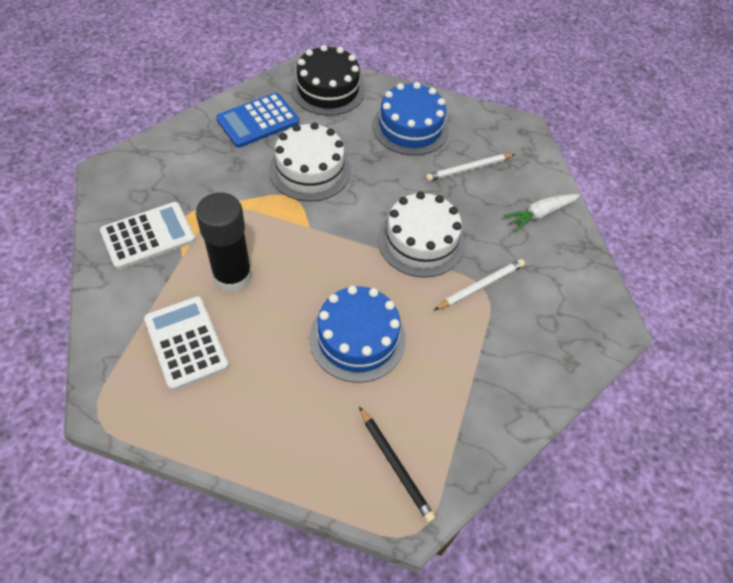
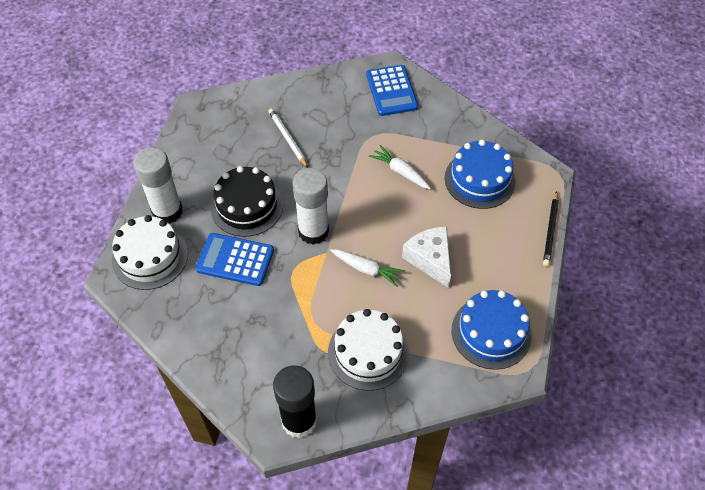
blue calculator: [216,93,299,148] = 1 -> [195,233,274,286] [366,65,418,116] = 2
white calculator: [100,202,196,270] [144,296,229,391] = 2 -> none = 0
white carrot: [504,194,580,232] = 1 -> [330,249,405,287] [369,145,431,189] = 2
white cheese: none = 0 -> [402,227,451,288] = 1
white glue stick: none = 0 -> [133,147,183,224] [292,168,329,245] = 2
white pencil: [426,154,515,181] [434,259,525,310] = 2 -> [268,108,308,168] = 1

